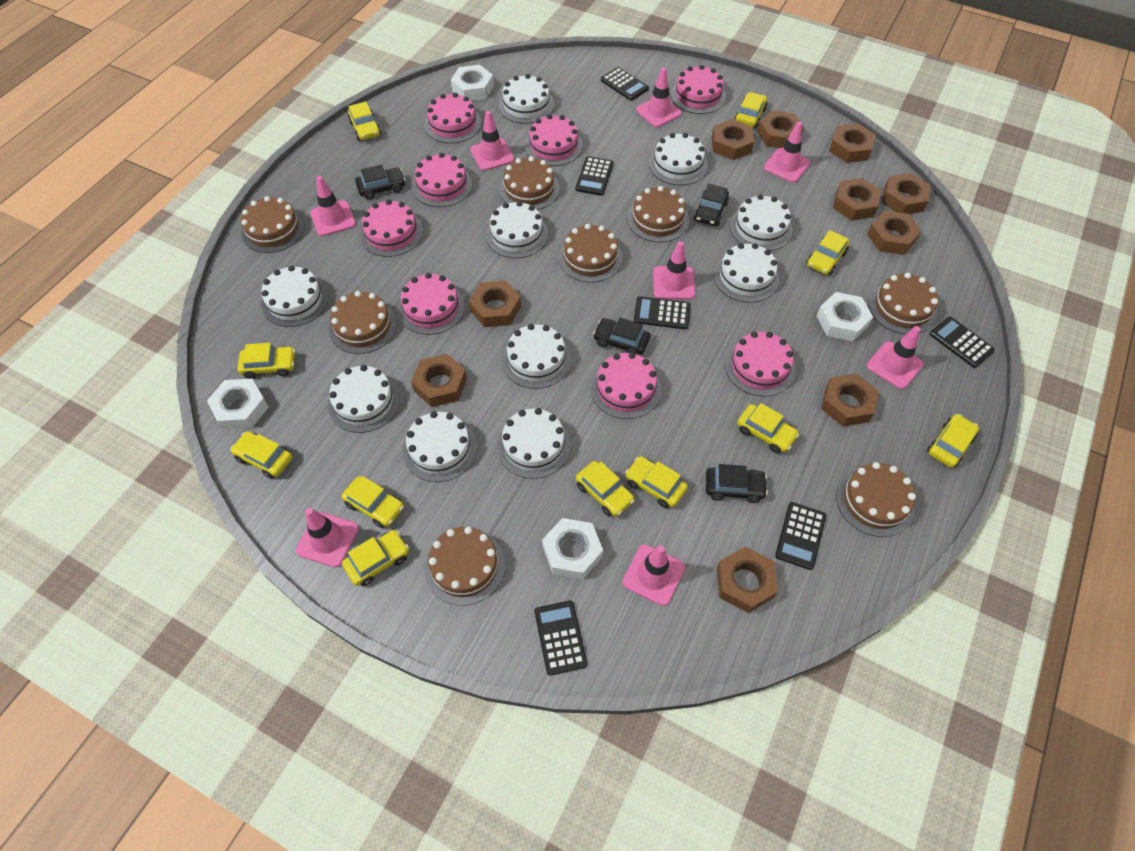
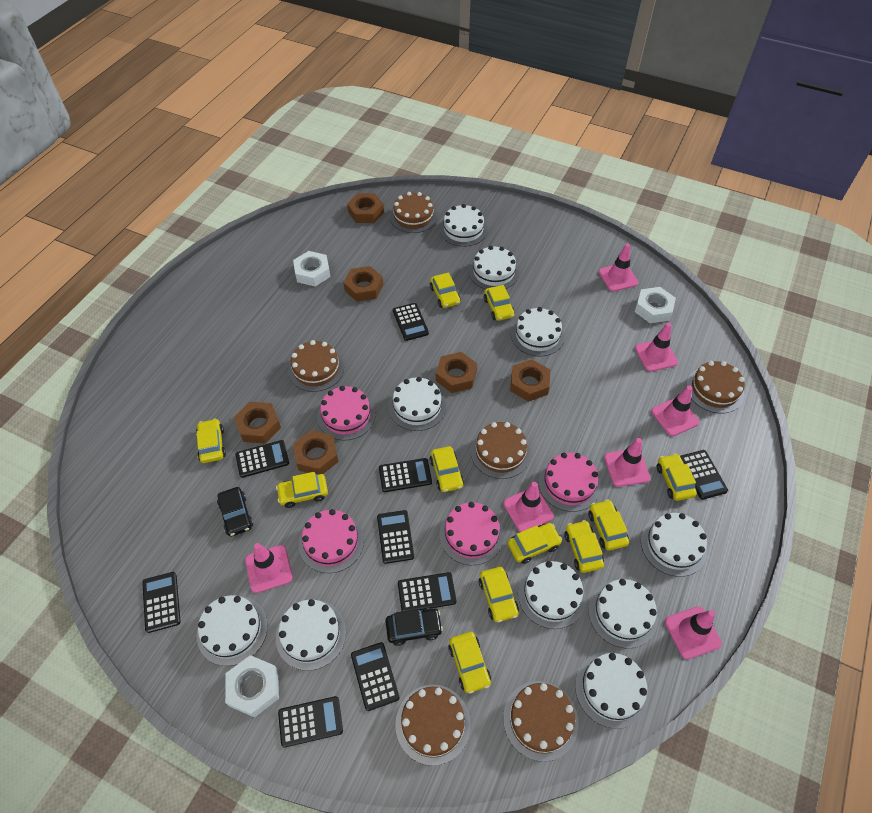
black calculator: [534,601,587,676] [575,156,614,196] [601,67,649,101] [634,296,691,329] [775,502,826,570] [930,316,995,368] = 6 -> [142,572,181,633] [235,440,289,478] [278,696,343,748] [351,642,400,711] [377,510,414,564] [379,458,432,492] [393,303,429,341] [398,572,457,611] [680,450,728,500] = 9
black car: [355,165,405,200] [593,317,650,355] [693,184,729,226] [706,464,768,503] = 4 -> [217,487,253,537] [385,608,443,646] = 2
brown cake: [241,196,305,253] [329,291,397,354] [424,526,505,606] [499,156,559,210] [559,224,623,282] [627,186,689,242] [836,462,916,537] [869,273,938,334] = 8 -> [288,340,344,392] [390,192,437,233] [395,685,471,766] [470,422,531,479] [503,681,578,762] [686,361,745,413] = 6
brown nut: [411,354,467,407] [469,280,521,327] [712,119,754,160] [717,547,778,613] [757,110,804,148] [821,374,879,427] [829,123,876,163] [833,178,881,221] [867,211,922,255] [882,173,930,214] = 10 -> [234,402,281,444] [293,430,339,474] [343,266,383,302] [347,193,384,223] [436,352,477,393] [510,359,550,402] = 6
pink cake: [360,199,423,257] [398,273,465,335] [412,153,472,207] [424,93,481,143] [525,114,583,166] [591,352,661,419] [671,65,726,114] [725,332,795,397] = 8 -> [299,509,364,573] [317,386,376,440] [439,502,504,565] [538,453,601,512] = 4
pink traffic cone: [296,508,359,567] [310,176,356,236] [470,111,514,171] [623,545,685,606] [636,68,682,127] [653,241,695,299] [764,122,810,182] [867,326,924,389] = 8 -> [245,543,293,593] [504,482,554,532] [599,243,639,292] [604,438,650,487] [635,323,678,372] [651,385,699,436] [665,606,722,659] = 7
white nut: [207,379,269,430] [451,65,494,101] [542,518,603,579] [816,292,873,341] = 4 -> [225,655,279,718] [293,251,331,286] [635,287,676,323] = 3

